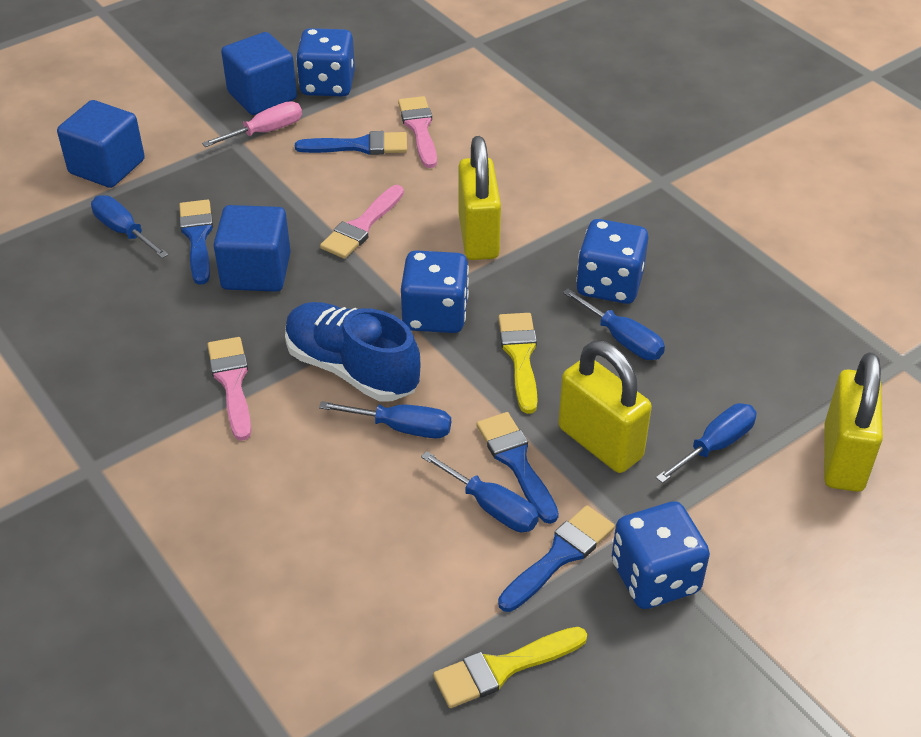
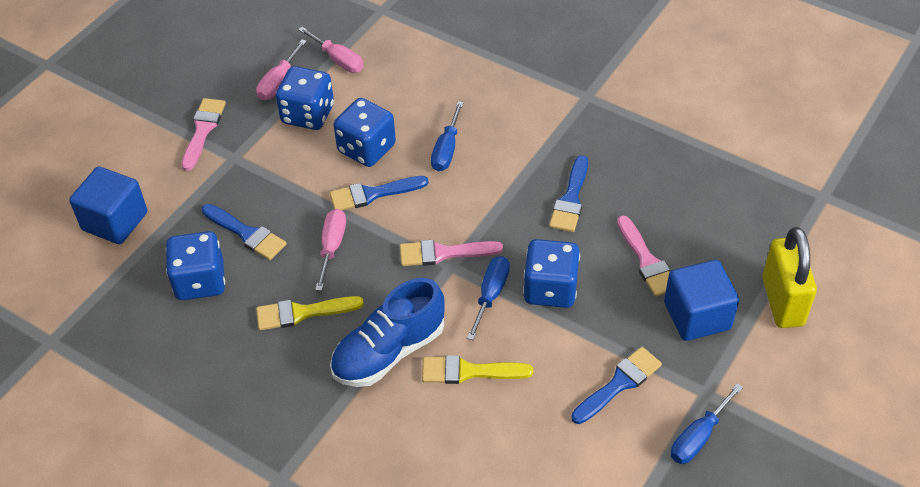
blue cube: [57,100,145,188] [213,205,291,292] [221,32,297,115] = 3 -> [69,166,147,244] [664,260,739,341] = 2
blue screwdriver: [91,195,169,258] [319,401,451,438] [421,451,539,532] [563,289,665,360] [656,403,757,483] = 5 -> [431,101,464,171] [467,256,510,340] [671,383,743,464] = 3
pink screwdriver: [202,101,302,147] = 1 -> [256,39,307,101] [298,27,364,73] [315,209,346,291] = 3
yellow padlock: [458,136,501,260] [558,341,652,473] [824,352,883,492] = 3 -> [762,227,817,328] = 1

